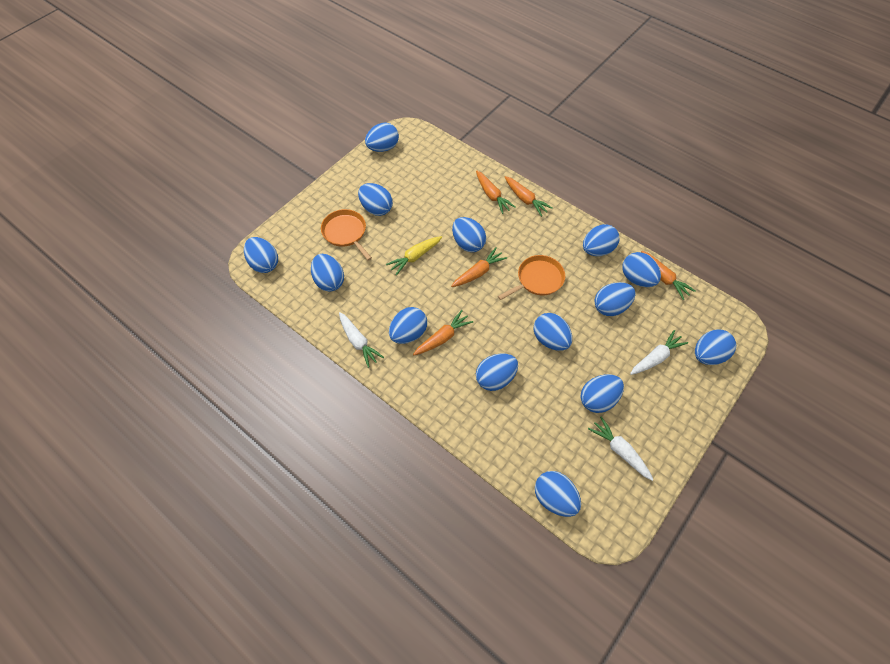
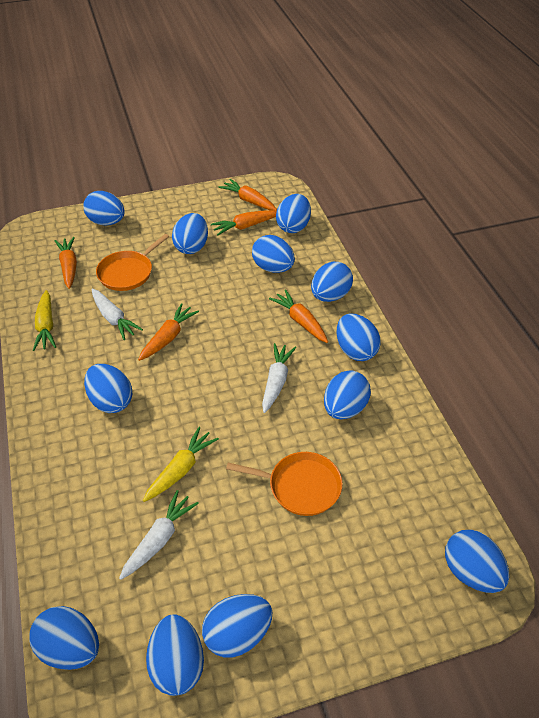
blue egg: [244,237,278,273] [311,254,344,292] [358,183,393,216] [365,122,399,152] [389,307,427,344] [452,217,486,252] [476,354,518,391] [533,313,572,351] [535,471,581,517] [581,374,624,413] [583,224,620,256] [594,282,636,316] [622,252,661,287] [695,329,736,365] = 14 -> [29,606,99,670] [83,191,125,226] [84,364,133,413] [146,614,204,696] [172,213,208,254] [202,594,272,658] [252,235,295,273] [276,194,311,233] [311,262,353,302] [324,370,371,419] [337,314,381,361] [445,530,509,593] = 12
yellow carrot: [386,236,442,276] = 1 -> [33,290,56,351] [143,427,219,502] = 2

